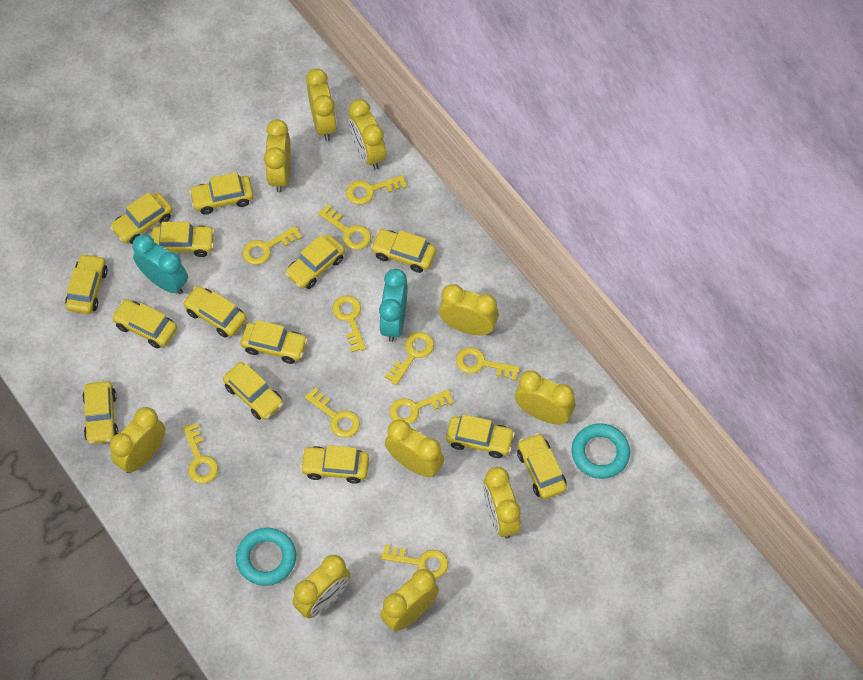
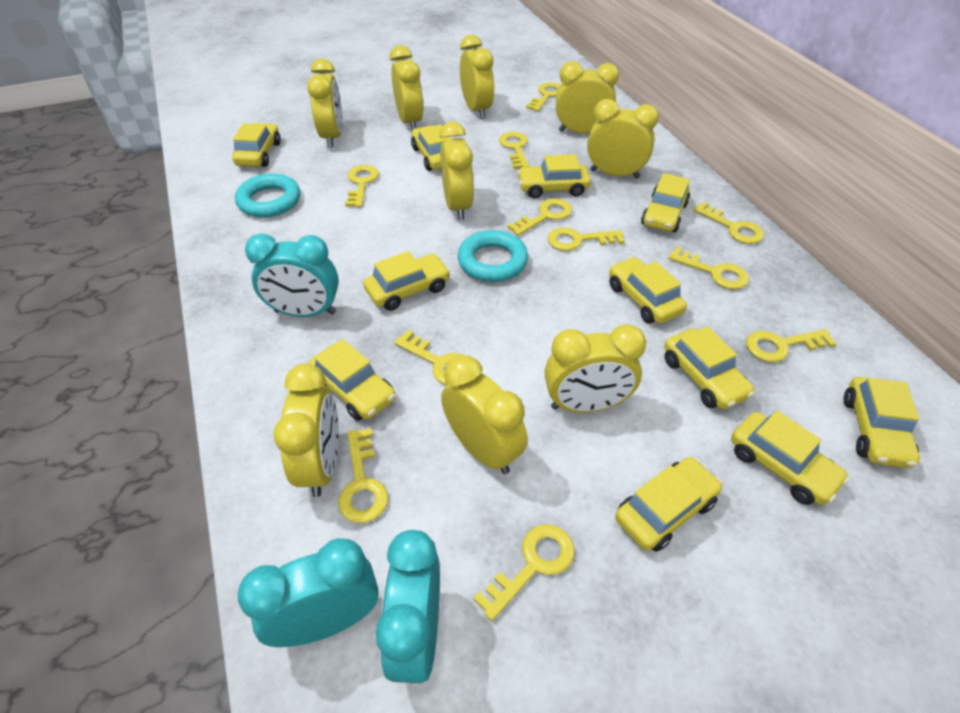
turquoise clock: [132,234,188,294] [379,269,408,342] = 2 -> [238,538,379,647] [245,234,339,317] [376,530,440,684] = 3
yellow car: [65,253,108,314] [82,381,118,444] [110,192,173,244] [111,299,177,348] [152,222,215,257] [183,286,247,338] [189,172,254,215] [223,362,283,420] [241,320,308,364] [285,234,345,289] [300,445,369,484] [371,229,436,273] [446,414,515,458] [517,433,567,499] = 14 -> [232,123,281,167] [309,339,396,421] [363,251,450,311] [411,125,451,171] [517,154,591,198] [609,257,687,324] [615,457,723,552] [641,173,690,232] [664,326,755,410] [731,411,850,505] [843,377,920,468] = 11
yellow clock: [110,407,165,473] [264,119,291,192] [293,555,351,618] [306,69,337,141] [348,99,386,170] [380,569,439,632] [385,420,444,477] [439,284,499,335] [483,467,521,539] [515,370,575,425] = 10 -> [273,364,339,497] [307,58,342,148] [390,45,423,130] [439,122,474,220] [441,355,527,474] [460,35,494,119] [545,324,646,413] [556,61,619,133] [587,99,659,179] = 9
yellow key: [183,423,218,484] [243,226,302,265] [305,387,360,438] [318,205,371,250] [333,295,366,352] [346,175,407,205] [381,544,448,579] [385,332,434,385] [389,390,454,424] [456,347,520,381] = 10 -> [338,428,388,523] [345,165,379,207] [394,330,463,385] [473,524,575,621] [499,132,529,169] [508,199,572,236] [526,82,560,111] [548,227,625,251] [668,247,749,290] [693,202,764,244] [746,329,837,362] = 11

